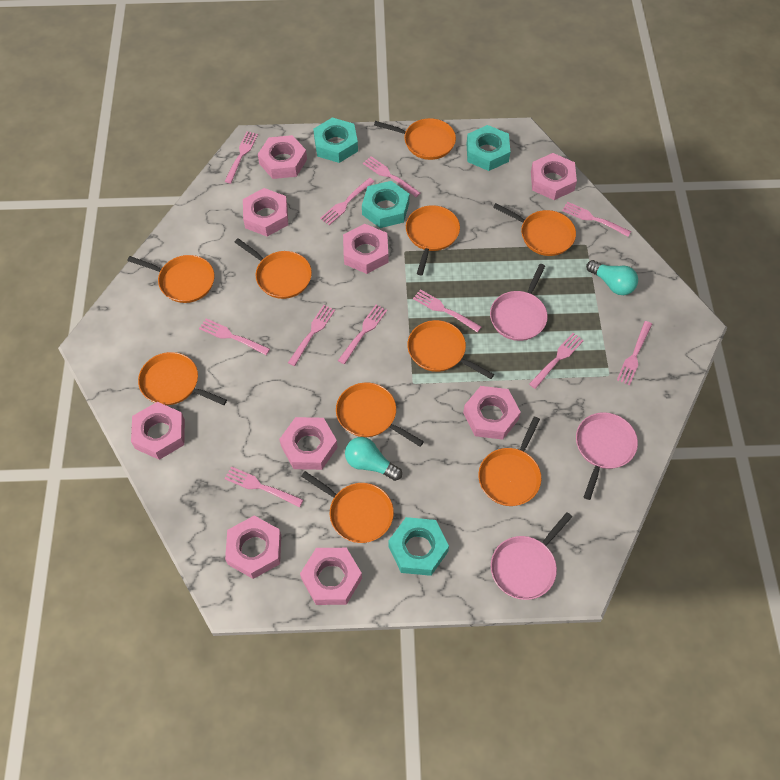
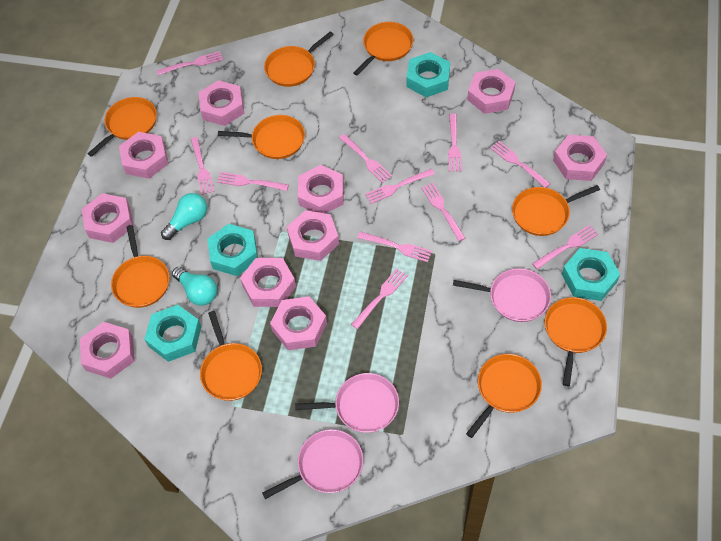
orange pan: [127,255,214,303] [138,352,227,405] [235,238,312,299] [301,471,394,543] [336,383,424,447] [374,118,456,160] [406,205,460,275] [407,320,494,379] [478,417,541,506] [493,203,576,256] = 10 -> [88,97,157,157] [111,225,170,308] [200,311,262,401] [218,115,305,159] [264,31,334,87] [353,22,413,76] [466,354,542,438] [512,185,600,236] [545,297,607,386] = 9
pink nut: [131,402,185,460] [225,516,281,579] [243,188,288,237] [258,135,307,179] [279,417,338,470] [300,548,362,605] [343,224,388,274] [463,386,521,440] [531,153,577,200] = 9 -> [80,322,135,379] [82,193,134,243] [119,132,168,179] [199,80,244,126] [240,258,296,307] [270,296,327,350] [287,210,339,261] [298,165,344,213] [467,69,516,114] [553,135,607,181] = 10

